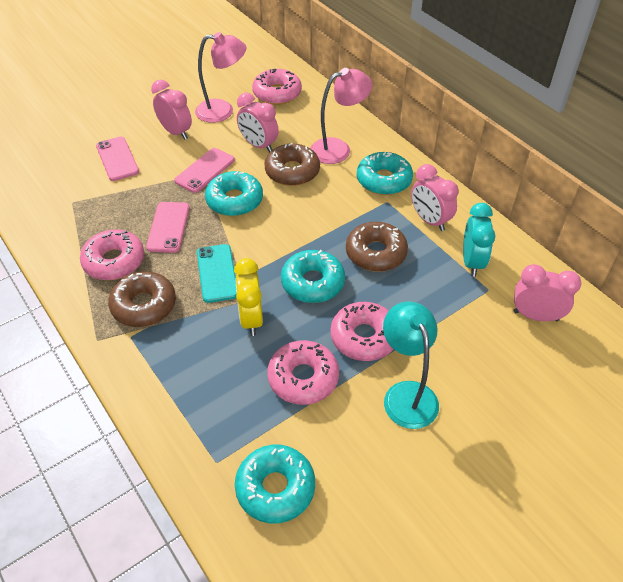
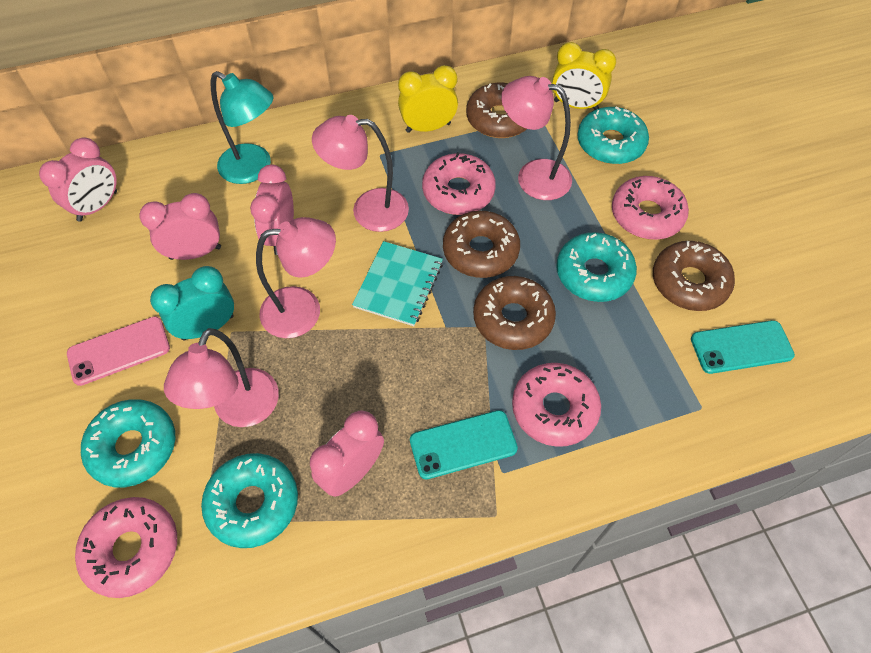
brown donut: [108,271,176,327] [265,143,320,186] [346,222,408,272] = 3 -> [443,211,520,278] [466,83,527,138] [473,276,556,350] [653,241,735,311] = 4
pink lamp: [195,32,246,123] [310,68,372,164] = 2 -> [164,328,279,427] [256,217,336,338] [312,115,409,232] [501,76,572,200] = 4
pink phone: [96,137,139,181] [146,202,190,253] [174,148,235,193] = 3 -> [67,316,170,386] = 1
turquoise notebook: none = 0 -> [352,241,443,326] = 1
turquoise phone: [197,244,237,303] = 1 -> [410,410,518,479] [691,320,795,374] = 2
yellow clock: [234,258,263,336] = 1 -> [398,65,458,133] [552,42,616,110] = 2

